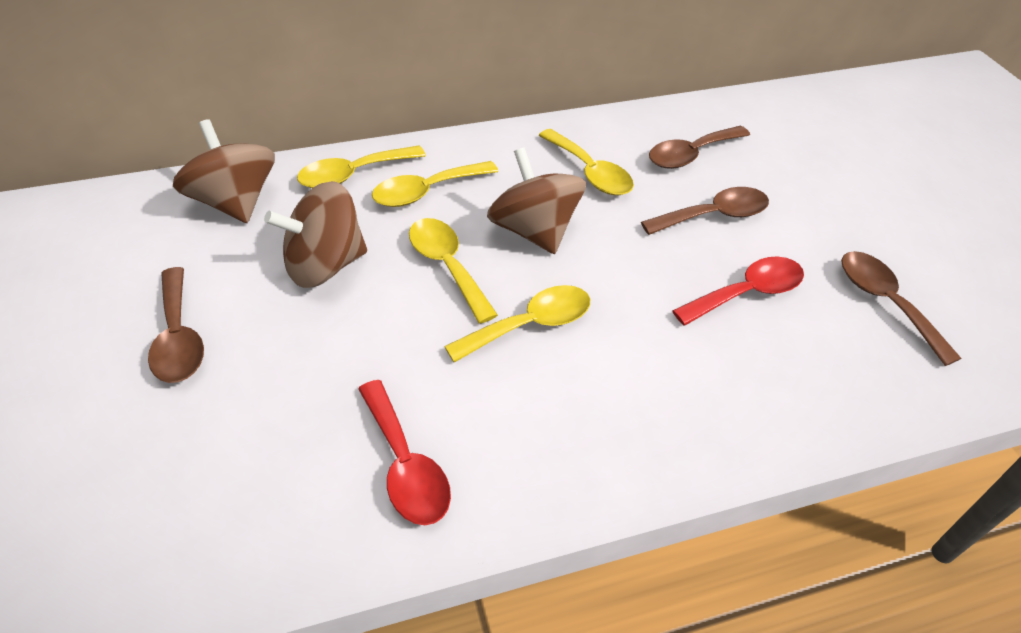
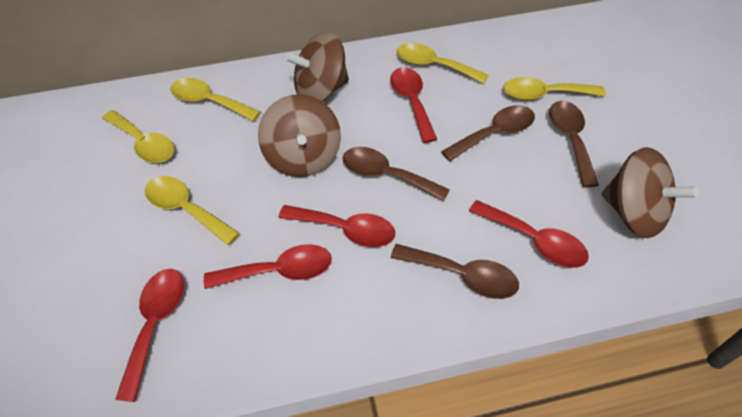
red spoon: [358,380,451,525] [672,257,804,326] = 2 -> [115,269,184,402] [204,244,332,289] [278,205,395,247] [390,67,437,143] [469,200,589,268] = 5

